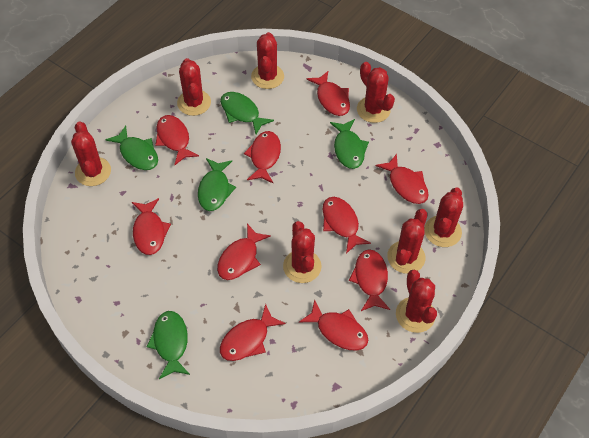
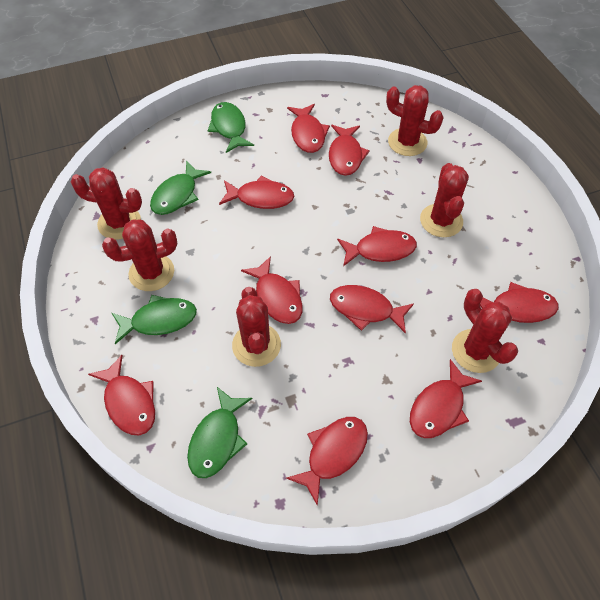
green fish: [105,126,158,170] [146,311,190,379] [198,158,236,211] [220,92,274,134] [330,119,369,169] = 5 -> [112,295,197,344] [150,160,211,215] [187,387,252,478] [208,102,254,153] = 4
red cactus: [71,121,111,186] [177,58,211,116] [251,32,284,89] [283,221,322,283] [357,62,395,123] [387,209,428,274] [396,270,437,333] [424,187,463,247] = 8 -> [71,167,142,240] [102,219,177,291] [232,287,281,367] [386,85,444,156] [420,163,469,237] [452,289,518,373] = 6

